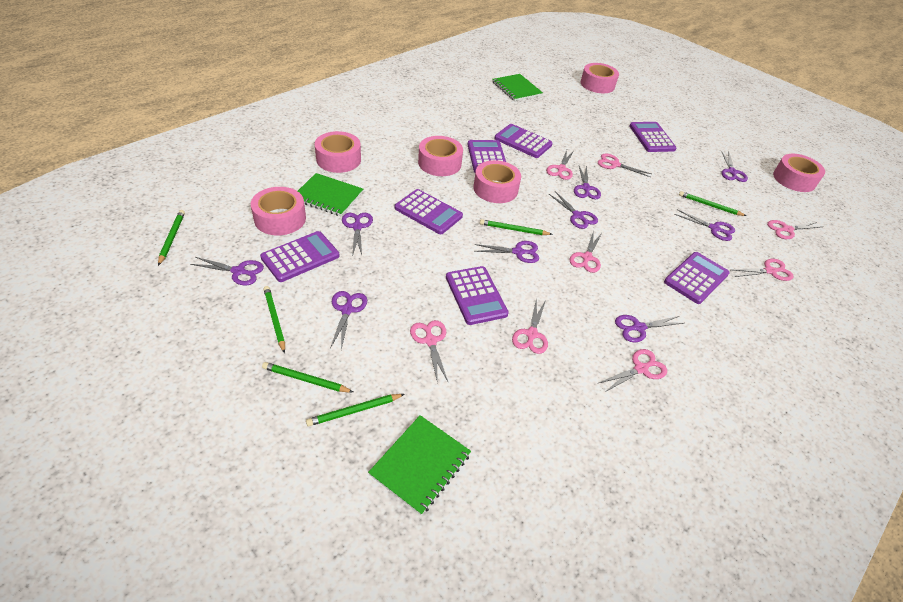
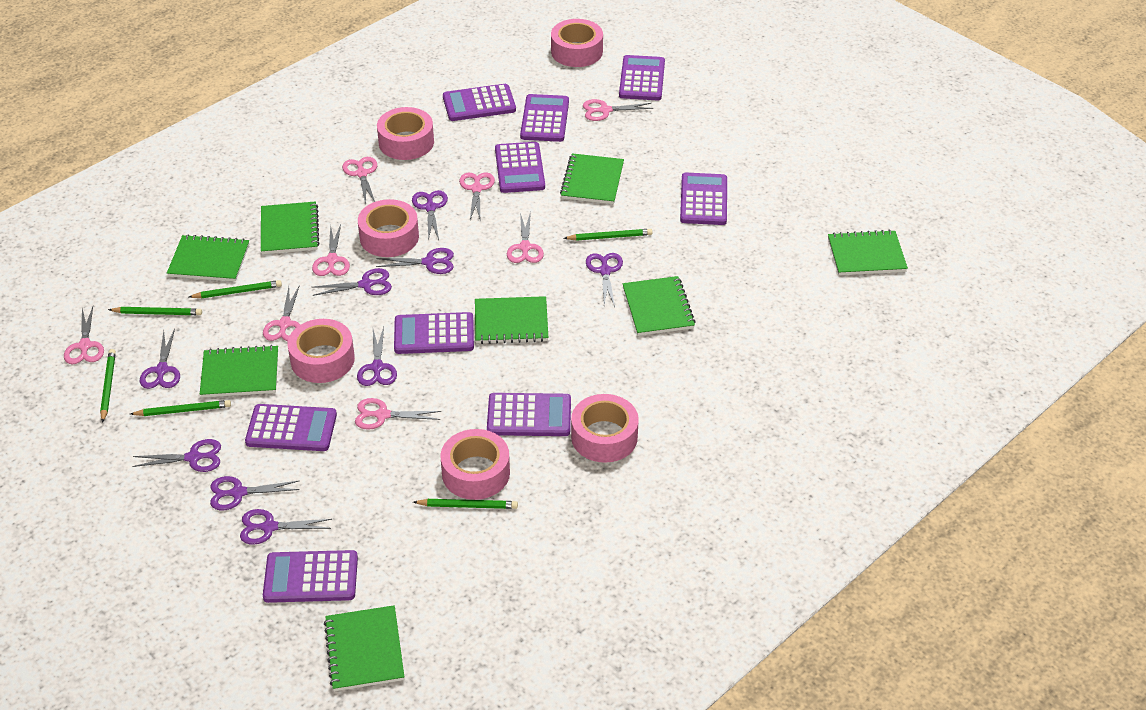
green notebook: [298,173,363,216] [368,415,471,515] [492,74,543,101] = 3 -> [167,234,249,282] [200,345,278,398] [261,201,319,254] [324,605,404,691] [475,296,548,344] [560,153,624,204] [623,276,696,336] [828,230,908,275] = 8
purple calculator: [260,231,340,282] [395,189,463,234] [446,266,509,325] [467,140,506,173] [494,124,553,158] [629,122,677,152] [664,252,730,304] = 7 -> [245,404,337,451] [263,550,358,603] [394,312,474,354] [443,84,516,121] [487,393,571,436] [495,142,545,193] [520,94,569,142] [619,55,665,100] [680,173,727,225] = 9

